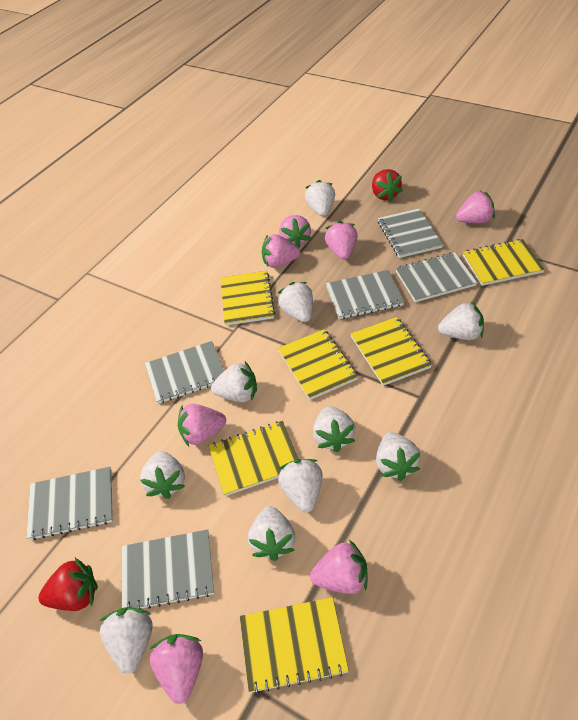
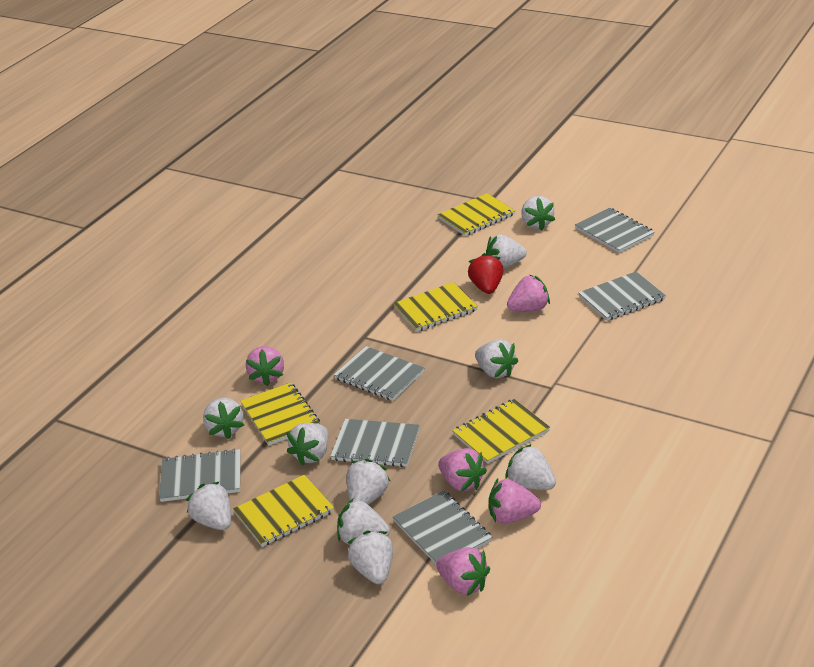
pink strawberry: [149,634,203,704] [178,404,226,446] [262,234,300,268] [279,215,311,248] [310,540,368,594] [325,221,358,260] [456,190,495,223] = 7 -> [246,346,284,386] [436,547,490,596] [438,448,487,491] [489,479,541,524] [507,275,550,312] = 5
red strawberry: [38,558,98,611] [372,169,403,202] = 2 -> [468,253,504,294] = 1
yellow notebook: [208,421,299,496] [220,271,275,326] [240,597,349,694] [278,329,358,400] [351,317,432,386] [463,239,545,286] = 6 -> [233,475,334,547] [240,382,320,446] [393,282,478,332] [438,193,515,236] [453,399,550,464] = 5

